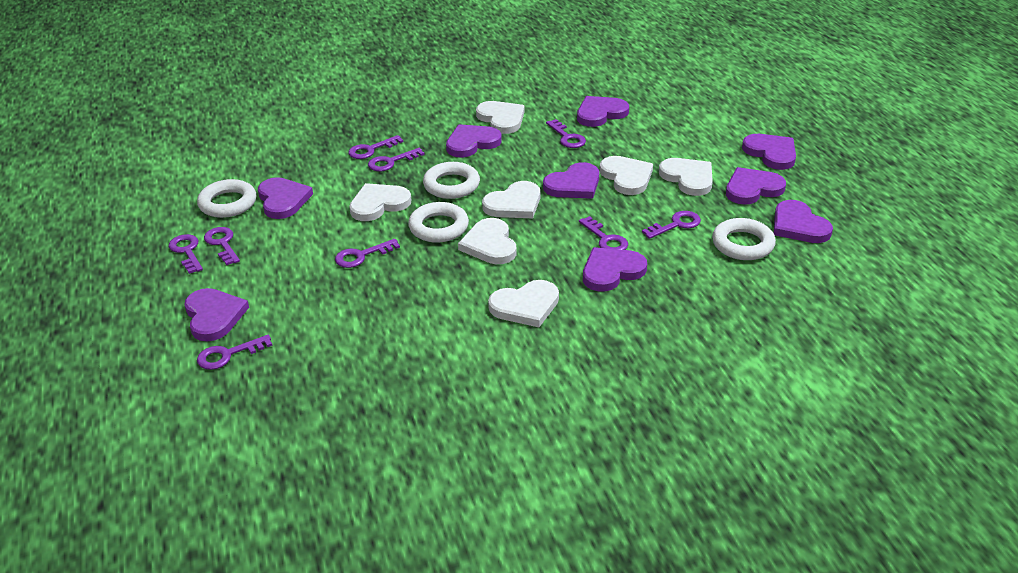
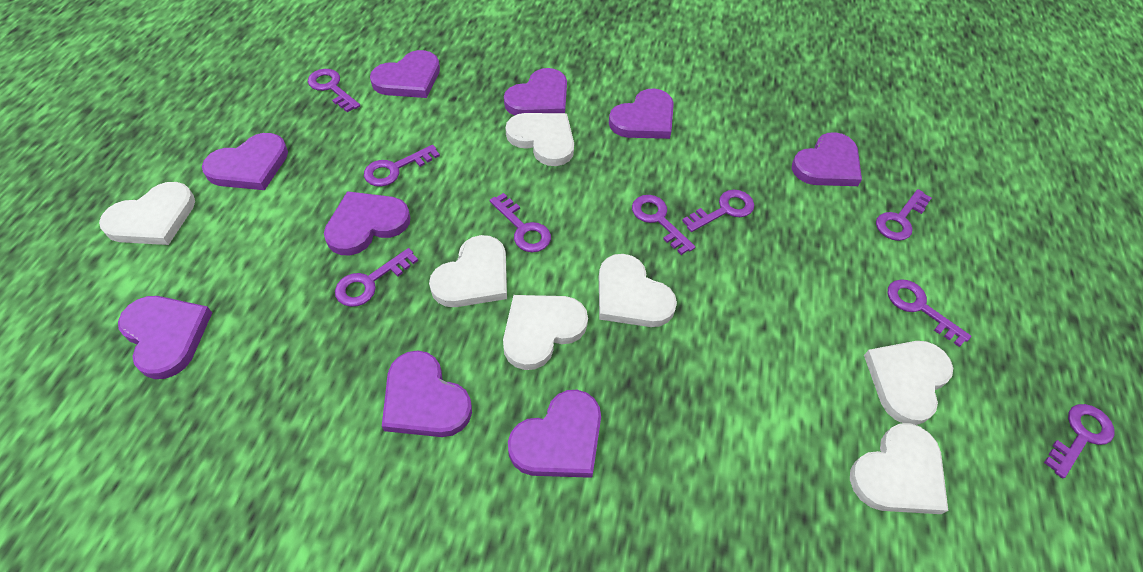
white ring: [197,179,256,218] [408,202,469,243] [423,162,480,199] [712,218,776,260] = 4 -> none = 0

